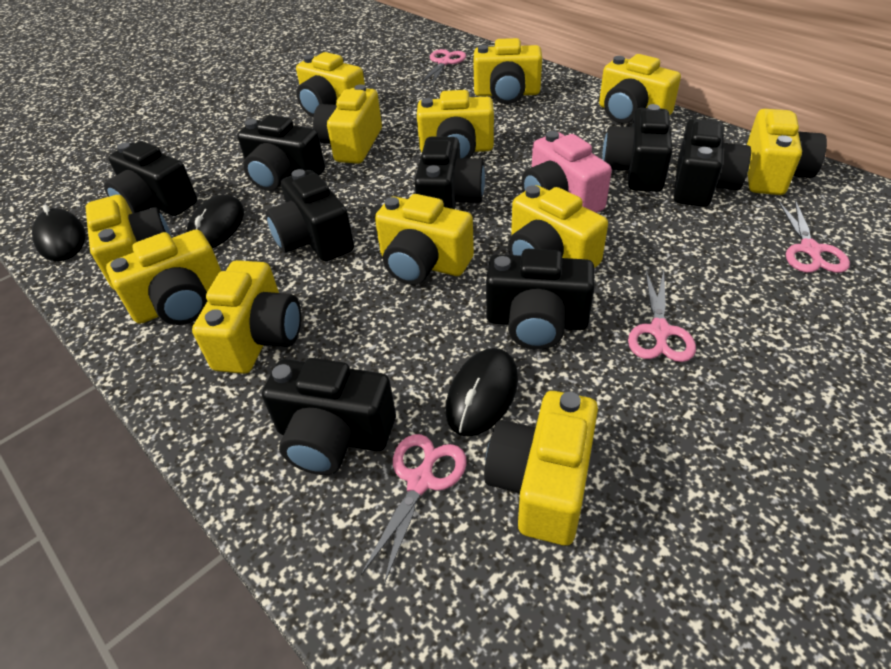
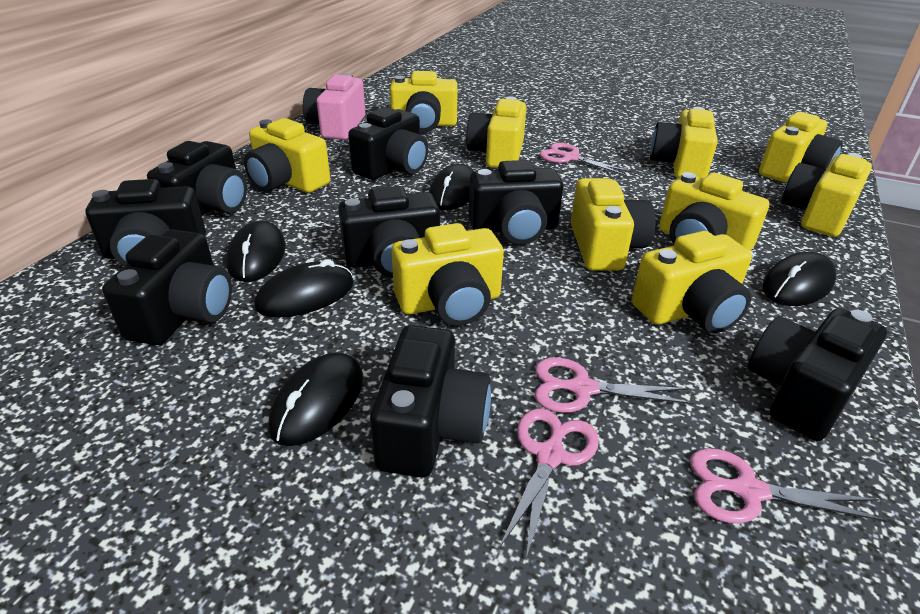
black mouse: [32,205,86,261] [186,195,244,249] [446,348,518,437] = 3 -> [226,220,286,282] [254,259,354,317] [268,352,363,446] [429,164,474,210] [762,252,836,306] = 5
yellow camera: [86,195,172,290] [106,230,221,325] [192,260,301,374] [296,52,365,117] [313,84,382,164] [375,194,474,285] [417,90,494,158] [473,38,542,104] [484,391,598,546] [508,185,608,268] [599,54,681,123] [747,109,827,195] = 12 -> [244,118,330,193] [390,71,458,132] [392,223,504,326] [466,97,526,168] [571,178,655,271] [632,231,752,333] [650,107,718,179] [659,172,769,251] [759,112,843,182] [782,153,872,237] = 10

